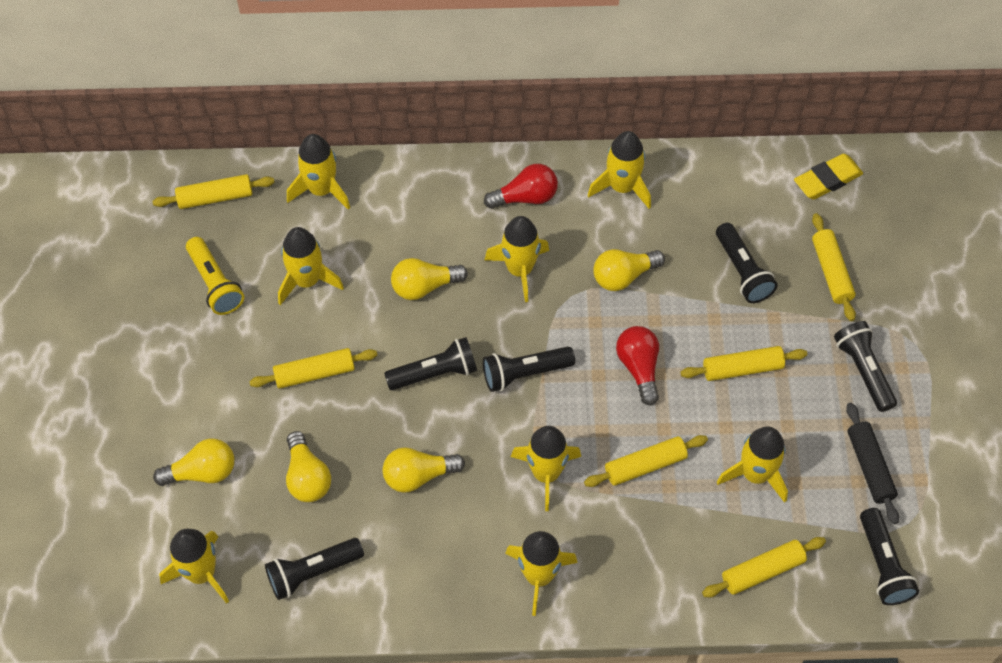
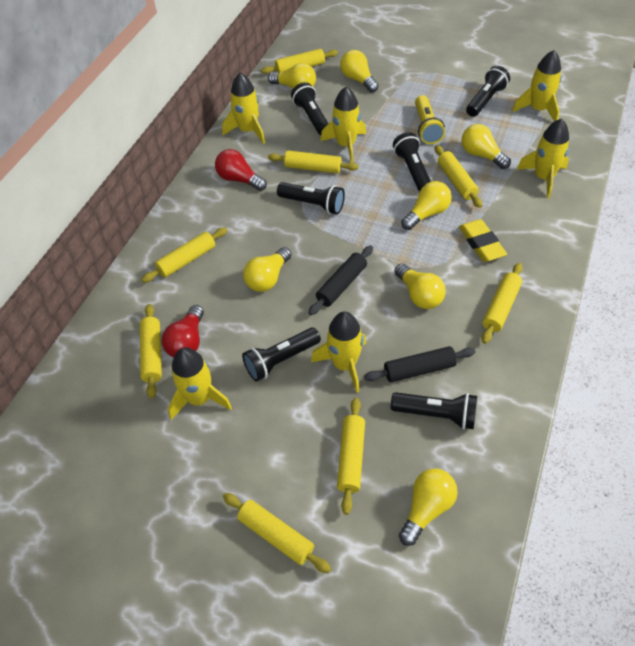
black rolling pin: [846,403,899,524] = 1 -> [308,245,373,315] [364,346,475,382] = 2
yellow light bulb: [153,439,234,486] [286,431,331,502] [382,447,465,493] [391,258,468,300] [593,249,665,291] = 5 -> [243,247,291,292] [268,63,316,89] [340,50,379,93] [394,263,446,309] [399,468,458,546] [401,181,452,230] [461,124,511,169] = 7
yellow rocket: [159,529,229,604] [278,227,344,305] [287,134,350,210] [485,216,549,302] [505,531,578,616] [511,426,581,511] [588,131,651,209] [717,426,788,503] = 8 -> [168,347,232,420] [222,73,265,144] [311,311,366,393] [321,87,366,163] [512,50,561,122] [517,118,569,198] = 6
yellow rolling pin: [152,174,275,209] [249,348,377,389] [584,435,708,487] [680,346,807,381] [702,537,826,597] [812,213,856,321] = 6 -> [140,304,162,398] [141,227,227,283] [223,493,331,573] [261,49,338,74] [268,150,359,173] [337,398,365,515] [435,145,482,208] [482,263,522,344] = 8

